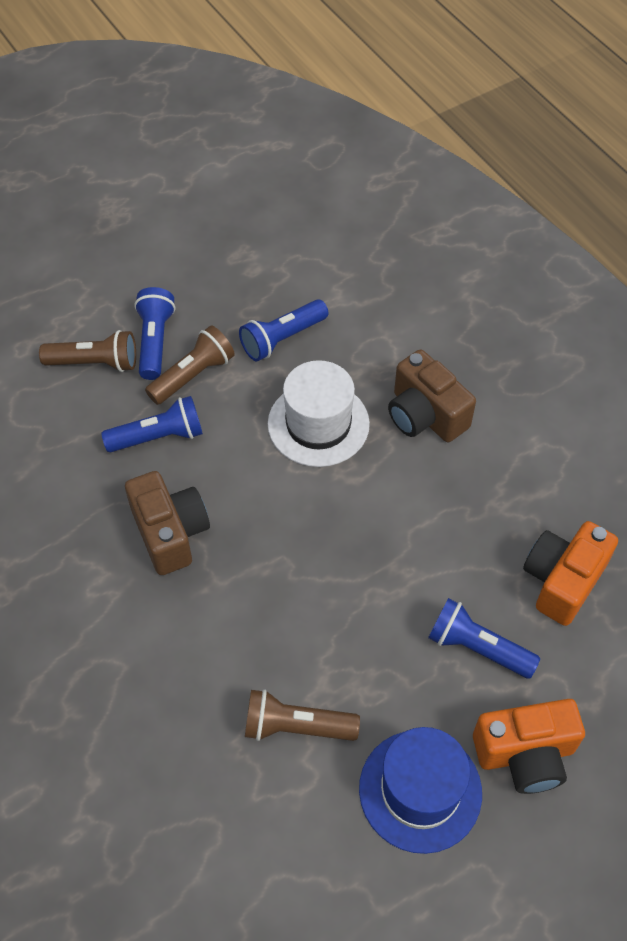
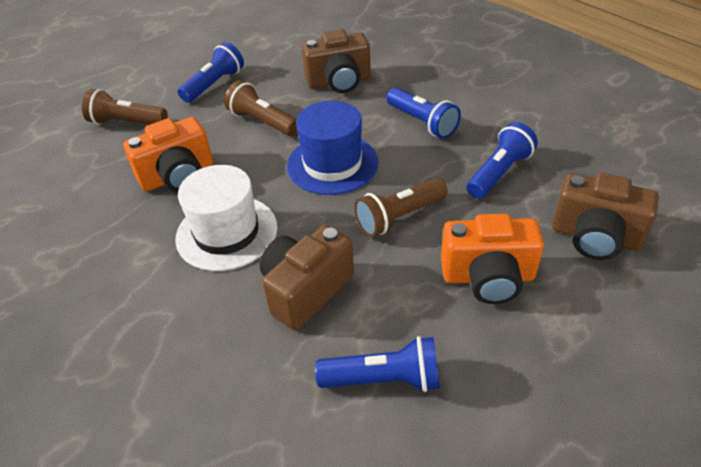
brown camera: [125,471,210,575] [388,350,476,442] = 2 -> [260,225,354,330] [301,29,371,93] [552,173,659,260] = 3

